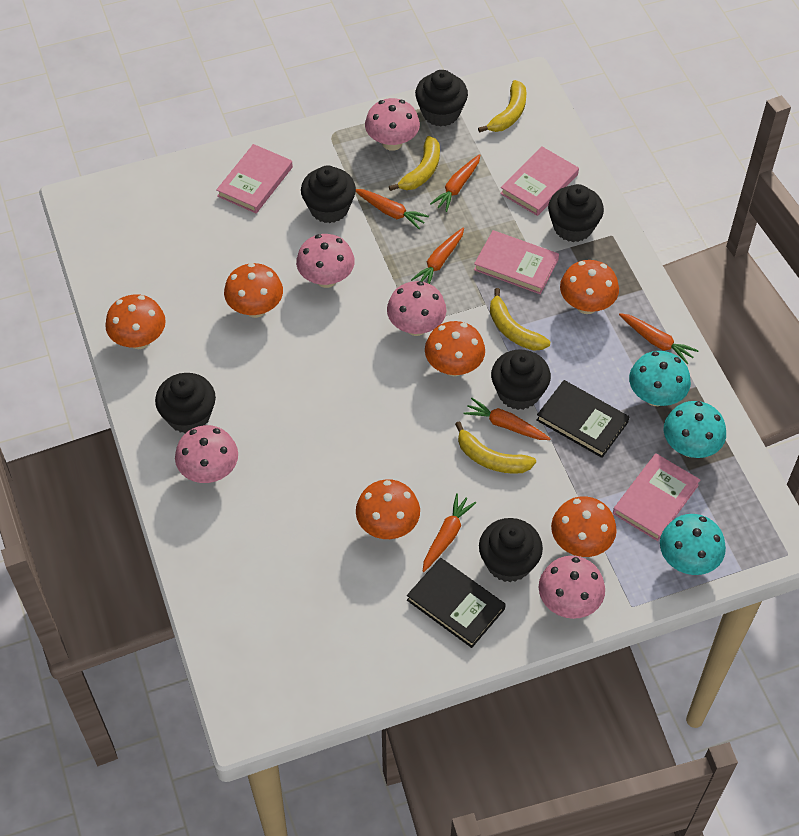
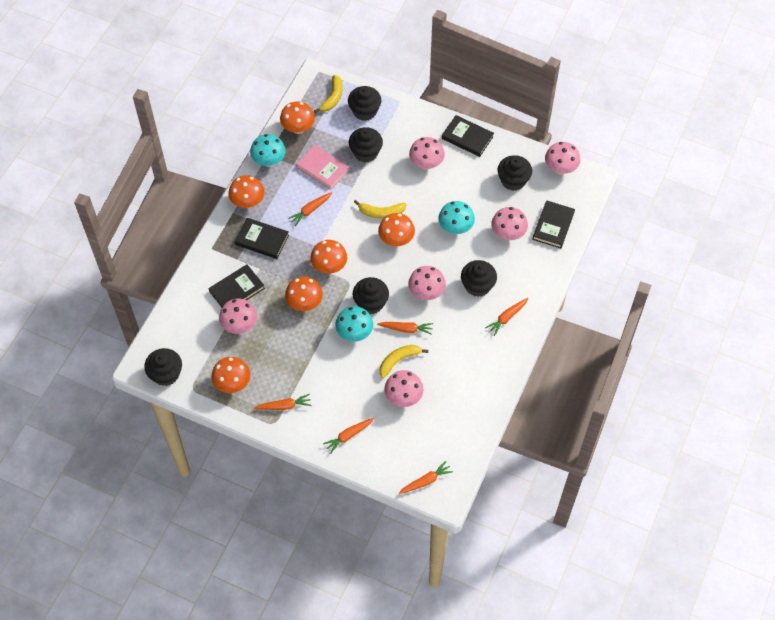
black book: [407,558,506,648] [537,380,629,458] = 2 -> [209,264,265,307] [235,218,289,259] [442,115,494,157] [532,200,575,248] = 4
pink book: [216,144,293,213] [474,230,559,294] [500,147,579,216] [613,453,700,541] = 4 -> [296,145,349,189] = 1
pink mushroom: [175,425,238,483] [296,234,355,288] [365,98,420,151] [387,281,446,336] [539,556,605,619] = 5 -> [219,299,257,334] [384,370,423,407] [408,266,446,300] [409,137,445,170] [491,207,528,240] [545,142,580,175] = 6
yellow banana: [389,136,440,191] [455,421,536,474] [478,80,526,133] [490,288,550,351] = 4 -> [314,75,342,113] [354,200,407,218] [379,345,428,378] = 3

